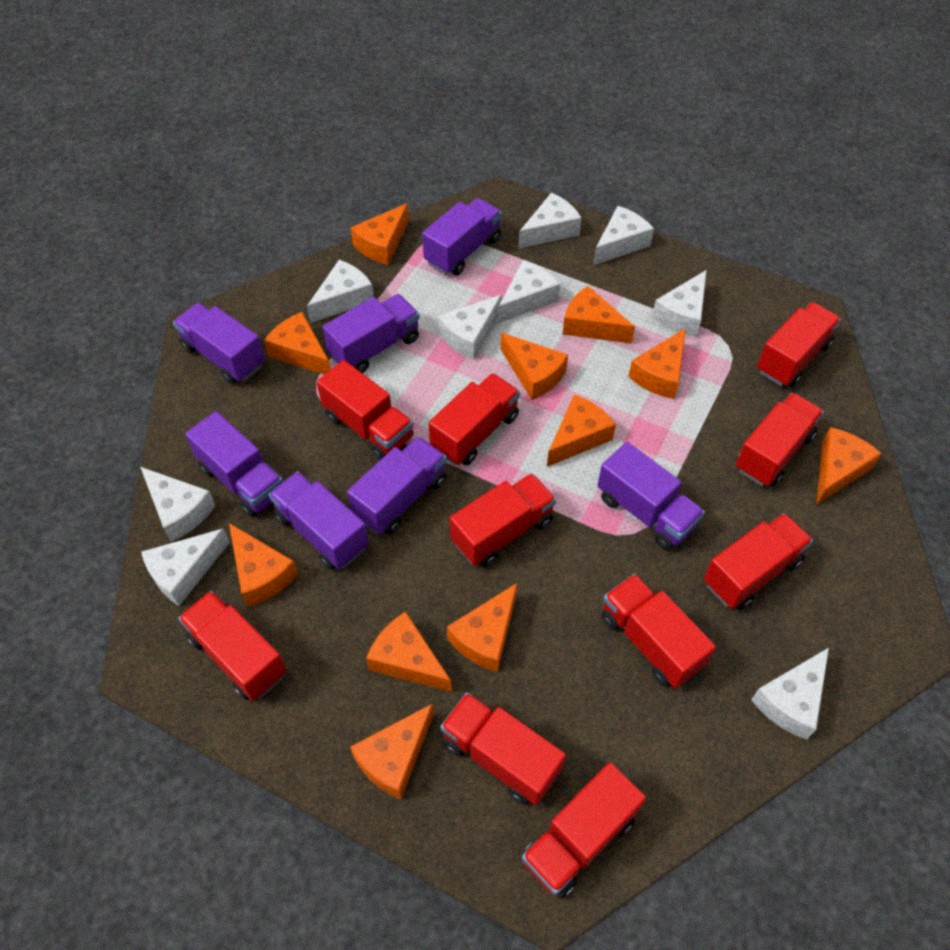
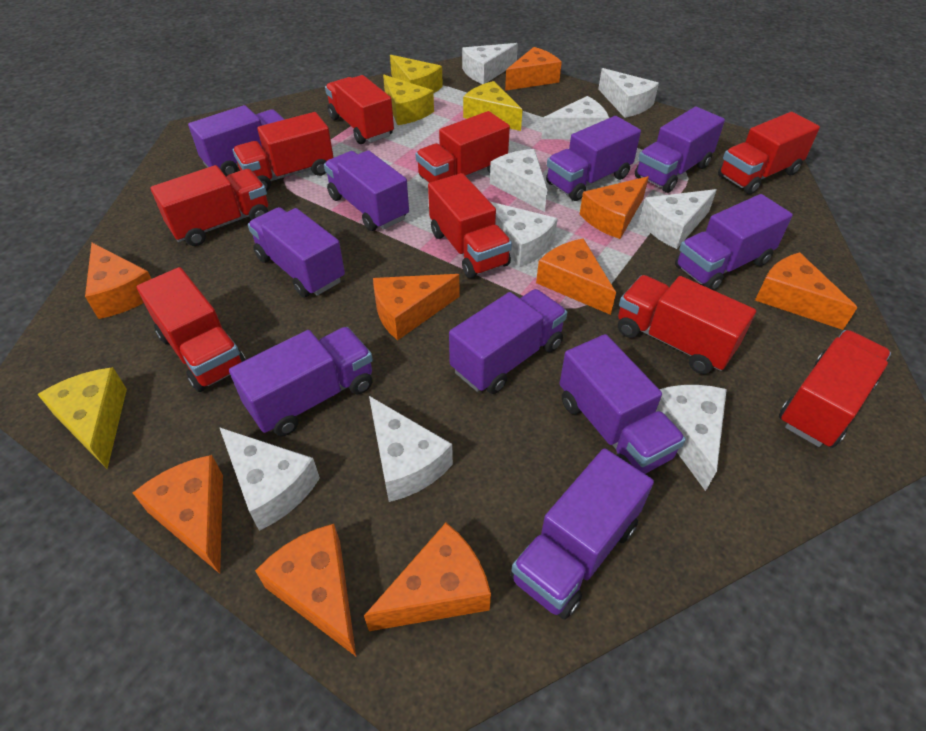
orange cheese: [229,523,298,607] [264,312,331,375] [350,203,409,265] [350,703,434,799] [366,612,452,692] [447,583,517,672] [501,333,568,400] [547,395,616,467] [563,286,635,344] [628,328,686,399] [817,427,882,504] = 11 -> [85,243,151,319] [133,455,223,574] [255,524,356,656] [364,523,491,631] [373,274,459,340] [505,47,562,91] [536,238,616,315] [580,176,649,239] [755,252,858,330] = 9
purple truck: [173,303,265,384] [185,411,283,517] [268,471,369,569] [323,294,420,373] [347,436,447,534] [422,198,502,276] [597,442,705,550] = 7 -> [188,105,285,176] [229,327,373,436] [248,207,345,297] [324,150,409,231] [449,289,567,394] [510,448,654,620] [546,116,641,201] [559,334,686,474] [635,107,725,193] [675,194,793,290] = 10
red truck: [178,591,287,701] [317,360,413,460] [429,373,520,465] [440,692,566,806] [449,473,556,567] [522,762,646,899] [601,574,716,689] [704,513,813,610] [735,393,824,486] [757,302,841,387] = 10 -> [137,267,246,392] [150,165,268,246] [233,112,334,192] [325,75,394,144] [415,111,510,183] [428,173,512,279] [618,275,756,374] [718,112,820,194] [779,330,891,448] = 9
yellow cheese: none = 0 -> [37,367,127,469] [383,75,434,125] [390,55,443,94] [463,81,523,131] = 4

